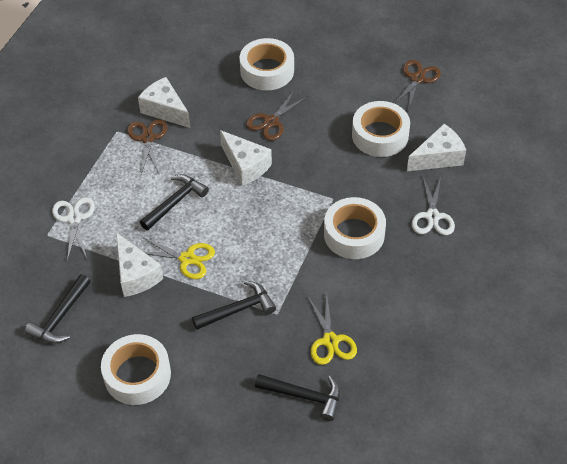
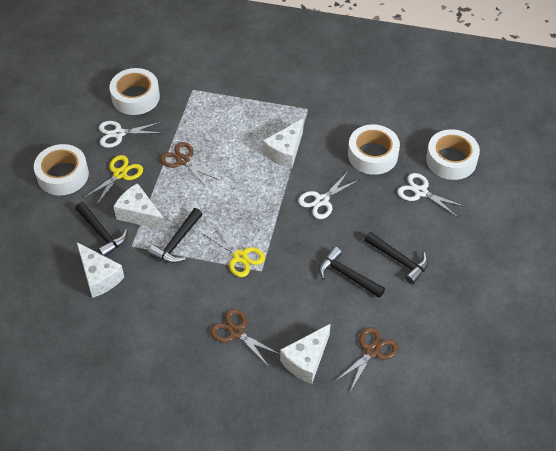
white scissors: [52,197,95,261] [412,177,455,235] = 2 -> [99,121,161,148] [298,173,359,219] [397,173,465,217] = 3

